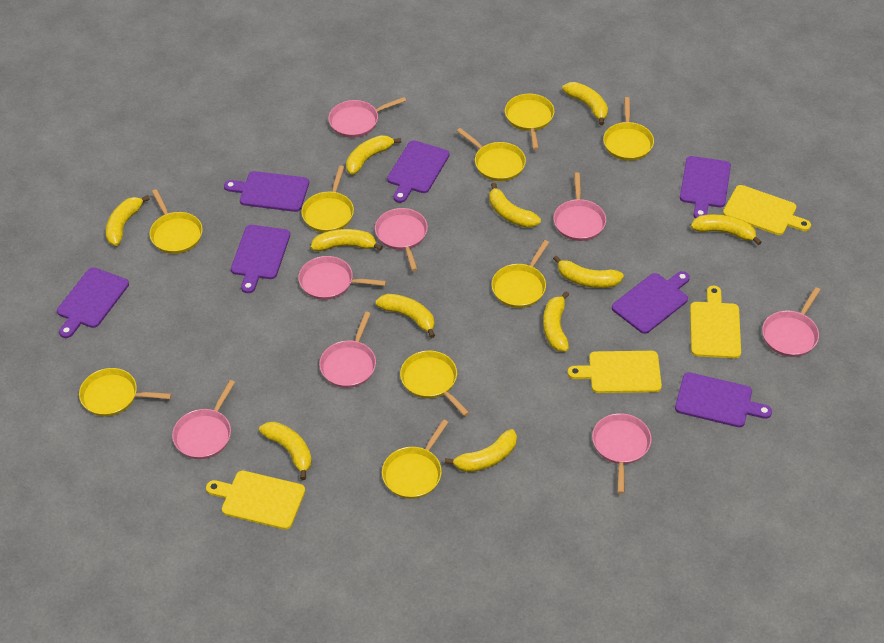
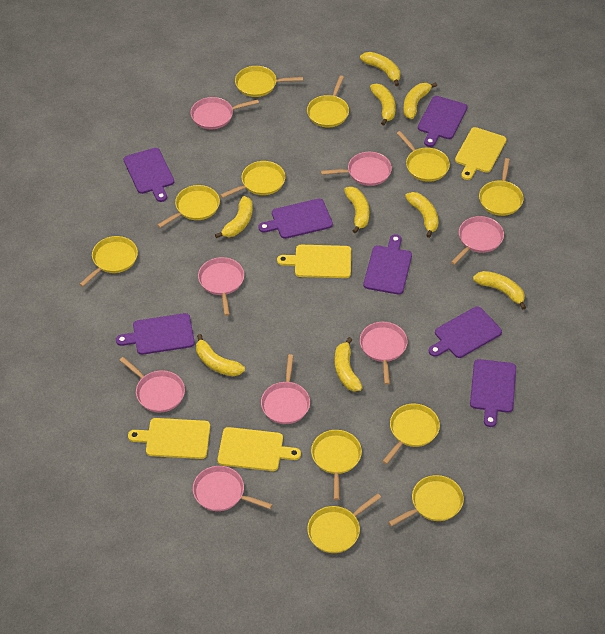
yellow banana: [106,195,150,246] [259,422,312,480] [311,229,383,251] [346,135,401,175] [375,294,435,338] [445,429,517,472] [489,183,541,228] [543,291,569,351] [553,255,624,288] [562,82,608,125] [691,214,762,245] = 11 -> [196,334,245,376] [215,196,253,238] [335,337,363,391] [344,187,369,234] [360,52,400,86] [370,84,396,126] [403,82,437,119] [405,192,438,238] [473,271,526,310] = 9
yellow pan: [79,368,172,416] [149,189,203,254] [302,165,354,233] [382,419,448,499] [400,351,469,416] [457,128,526,181] [491,240,549,308] [505,94,554,150] [603,97,654,161] = 9 -> [79,236,138,287] [157,185,220,228] [220,161,285,198] [235,66,303,97] [307,75,349,127] [307,493,381,553] [311,430,362,500] [382,404,440,464] [388,475,464,526] [397,131,450,182] [479,158,524,216] = 11

